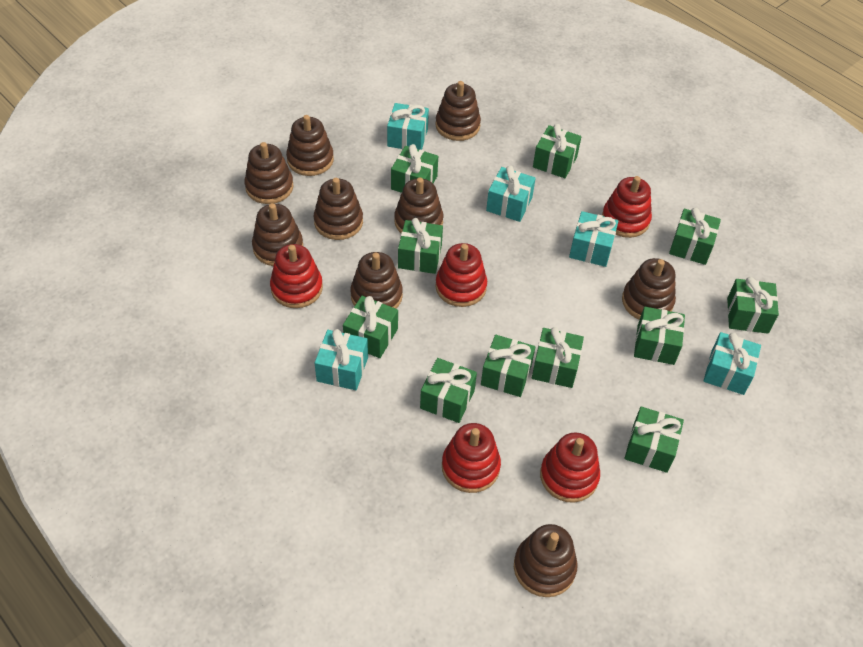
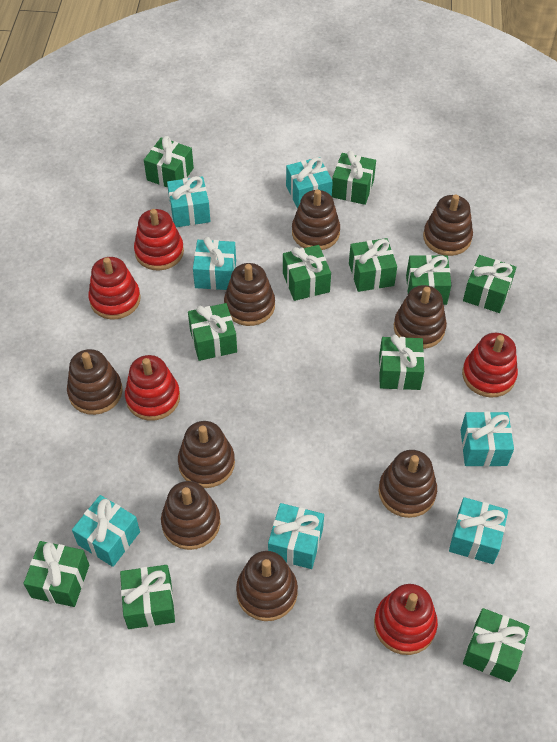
turquoise gift: [315,329,368,390] [387,103,429,150] [486,166,536,222] [569,211,619,267] [704,332,761,395] = 5 -> [72,495,140,567] [167,176,210,227] [193,237,236,290] [268,503,324,569] [286,157,333,209] [449,497,508,564] [461,411,514,467] = 7

